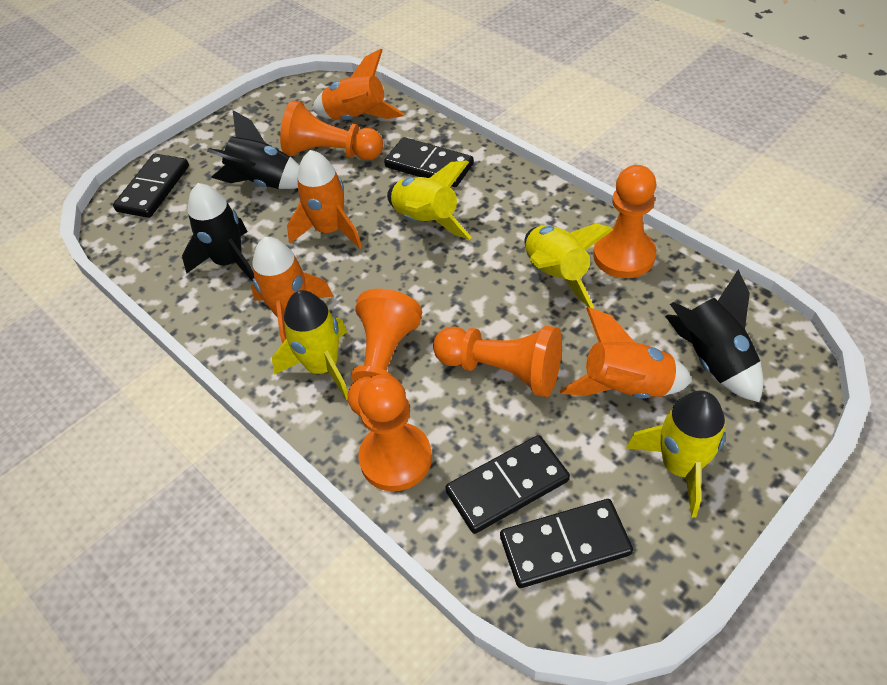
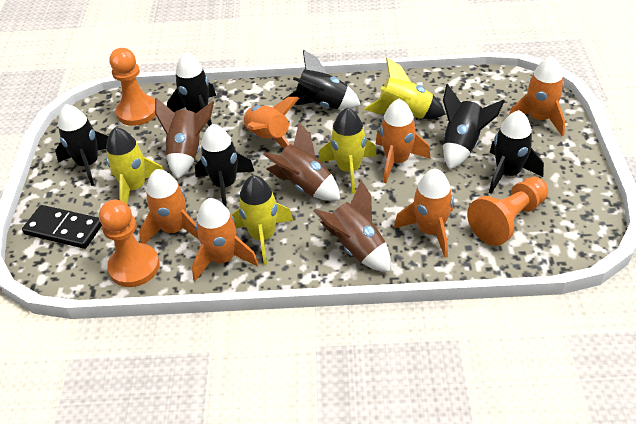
black domino: [113,154,189,218] [384,137,474,187] [445,435,570,534] [500,499,633,588] = 4 -> [22,205,102,249] = 1
black rocket: [182,183,254,282] [207,110,300,189] [665,269,763,402] = 3 -> [55,104,108,186] [167,52,216,126] [195,124,255,208] [282,50,361,109] [443,84,505,170] [489,110,544,194] = 6
brown rocket: none = 0 -> [155,98,214,179] [263,123,340,201] [314,180,391,272] = 3
orange pawn: [280,100,383,160] [348,289,422,416] [358,375,432,492] [433,326,562,397] [593,165,656,278] = 5 -> [99,200,160,287] [109,48,156,126] [467,177,548,246] = 3
orange rocket: [251,237,334,343] [287,150,362,249] [312,49,405,120] [560,307,692,399] = 4 -> [139,169,199,244] [192,198,259,281] [243,97,299,149] [376,99,431,183] [394,169,454,258] [509,56,565,136] = 6

